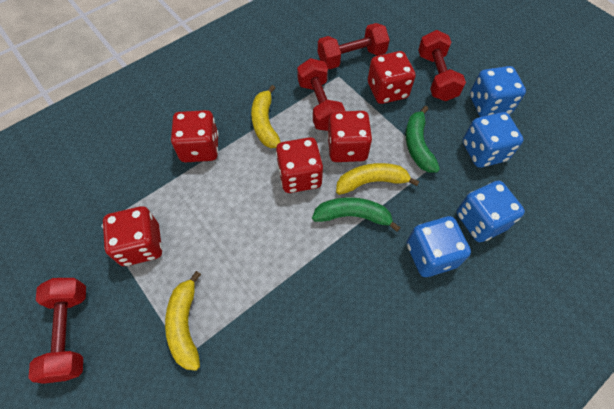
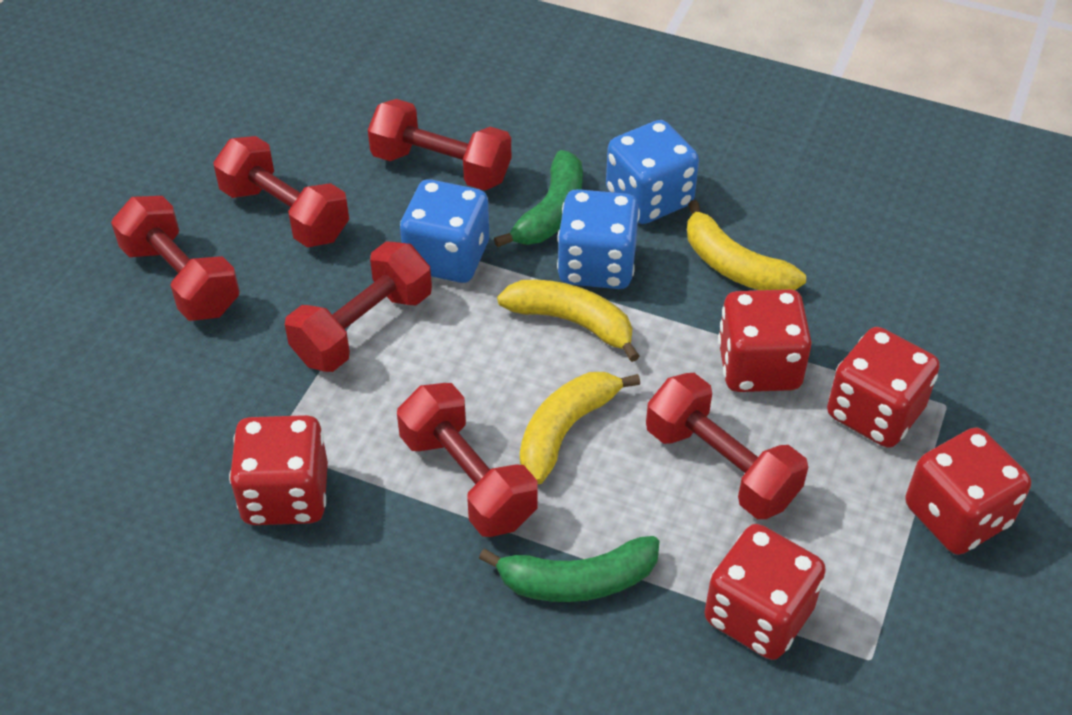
blue dice: [407,216,471,277] [457,180,525,242] [463,112,524,168] [470,66,526,117] = 4 -> [400,179,489,283] [557,189,640,289] [606,120,699,224] = 3
red dumbbell: [28,278,86,384] [297,58,345,131] [318,23,390,69] [418,30,466,101] = 4 -> [111,196,240,321] [213,136,349,248] [285,241,432,372] [368,99,511,191] [397,383,538,537] [646,373,808,519] = 6

